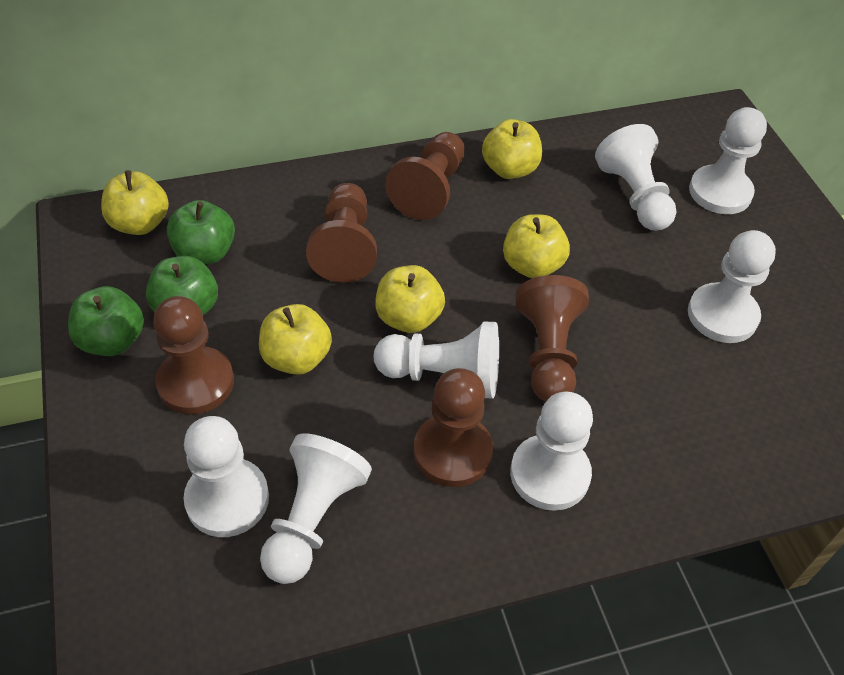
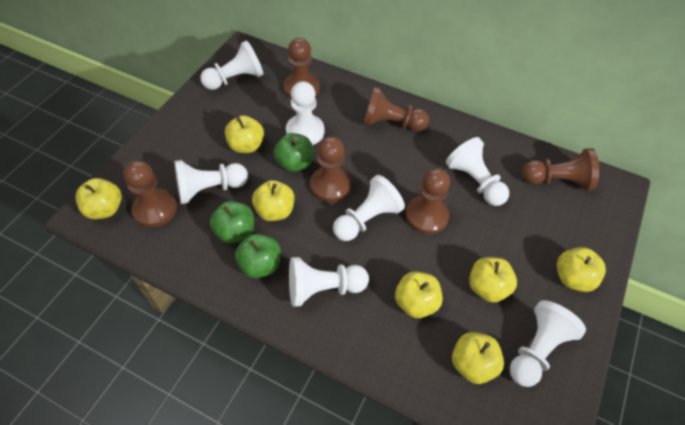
brown pawn: [153,296,234,415] [306,183,377,283] [385,132,465,220] [414,368,493,487] [515,275,589,401] = 5 -> [123,161,177,228] [283,38,320,99] [310,136,352,203] [363,86,429,131] [405,168,450,234] [522,148,599,191] = 6
yellow apple: [101,170,169,235] [259,304,332,375] [375,265,445,333] [482,119,542,179] [503,214,570,278] = 5 -> [75,178,122,219] [225,115,264,153] [252,180,294,221] [395,271,443,318] [452,332,504,384] [469,257,517,303] [557,247,606,292] = 7

